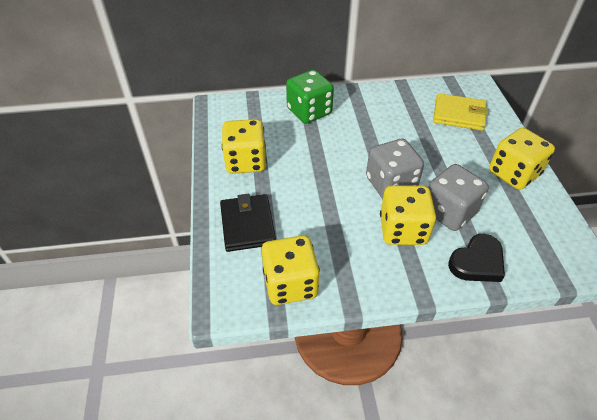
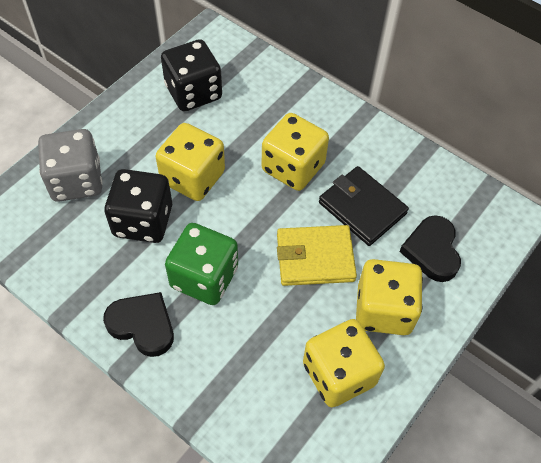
black dice: none = 0 -> [104,169,172,243] [161,39,222,111] = 2
black heart: [448,234,505,282] = 1 -> [103,292,174,357] [399,215,461,282] = 2
grey dice: [366,139,424,198] [428,164,489,231] = 2 -> [38,129,103,202] = 1

